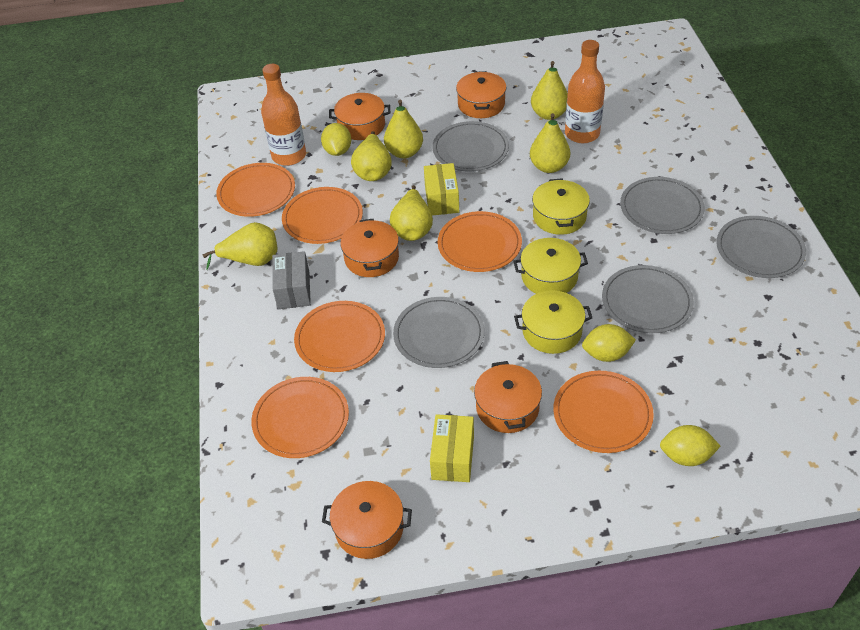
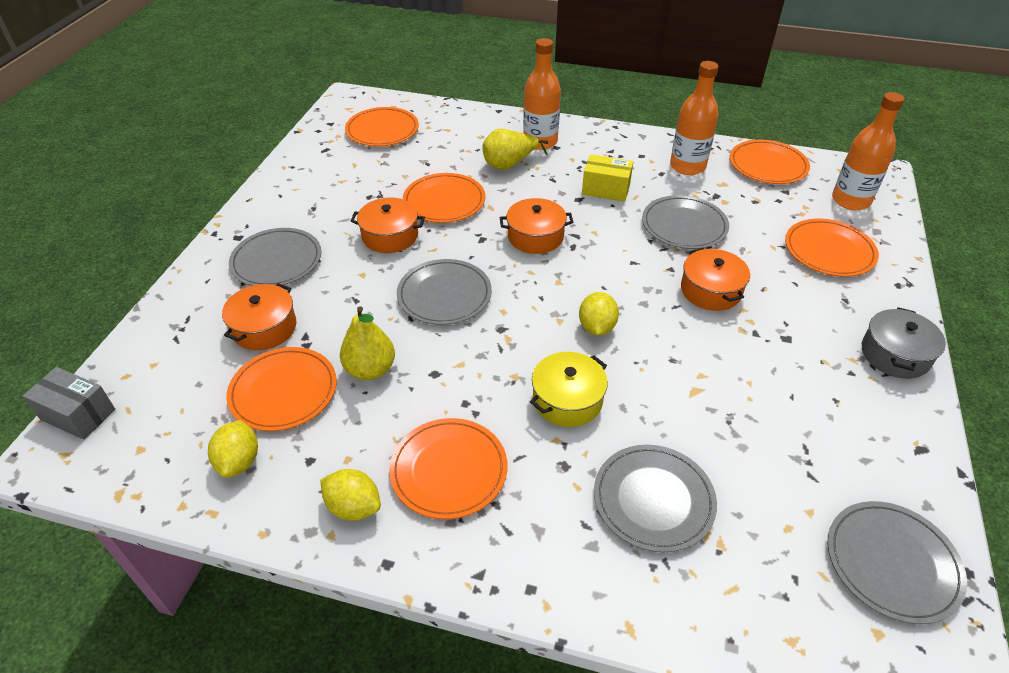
grey pot: none = 0 -> [862,307,946,379] = 1
orange bottle: [261,64,306,166] [565,40,605,143] = 2 -> [523,38,561,150] [670,61,719,175] [832,92,905,210] = 3
orange pot: [322,481,412,559] [329,93,390,140] [340,219,399,277] [456,71,506,118] [474,361,542,433] = 5 -> [222,283,296,350] [351,198,425,253] [499,198,574,254] [681,248,750,311] = 4
yellow box: [424,163,459,216] [430,414,474,482] = 2 -> [582,154,633,202] = 1
yellow pear: [203,222,277,270] [351,131,391,181] [384,100,423,158] [390,185,433,241] [530,113,570,173] [531,61,568,120] = 6 -> [340,306,395,380] [482,128,548,170] = 2
yellow pot: [513,238,588,294] [514,290,592,354] [532,178,590,235] = 3 -> [530,352,608,427] = 1

